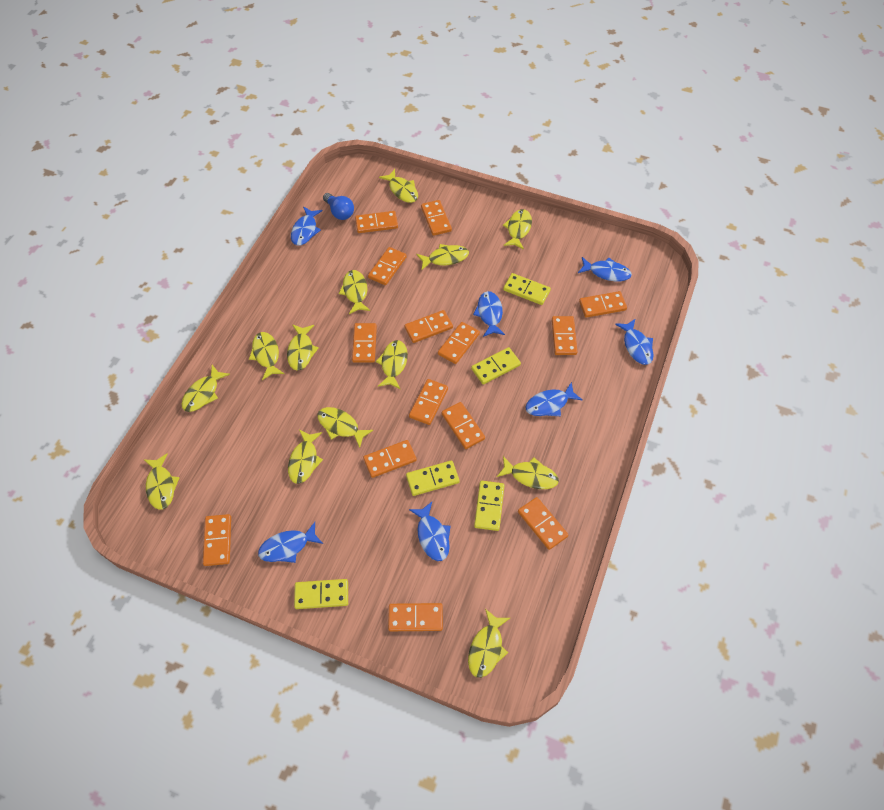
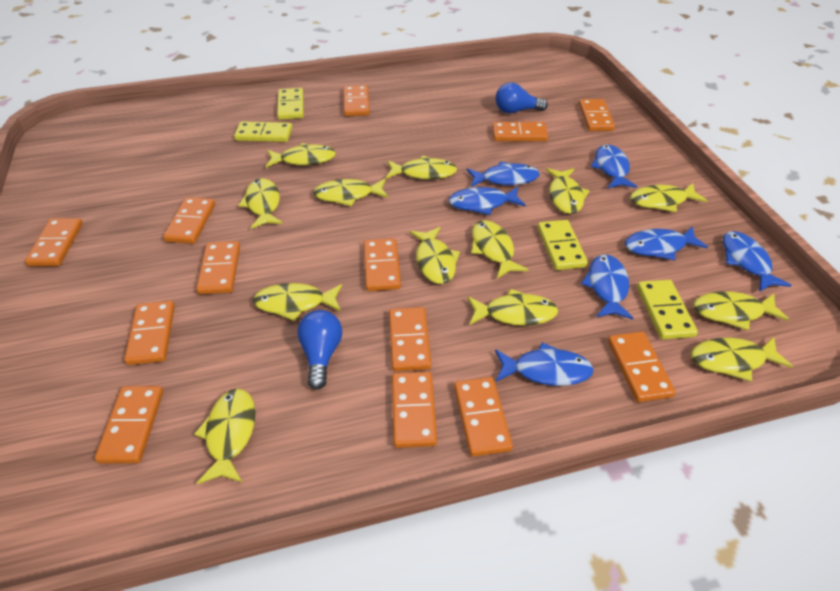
blue light bulb: [323,193,354,220] = 1 -> [297,310,342,390] [495,82,548,113] = 2
orange domino: [203,514,231,566] [352,323,377,363] [355,211,398,233] [363,440,417,478] [368,247,407,285] [388,603,443,631] [405,310,453,343] [409,379,448,425] [421,200,452,236] [438,322,480,364] [442,402,485,449] [518,497,568,550] [552,316,577,355] [579,291,627,318] = 14 -> [25,218,83,267] [95,386,163,464] [124,301,175,365] [163,197,215,244] [196,241,240,294] [343,85,370,116] [364,238,401,291] [389,307,431,371] [392,372,437,448] [454,377,513,457] [492,122,548,141] [579,99,615,131] [608,332,676,402] = 13
yellow domino: [294,579,348,609] [406,461,459,496] [471,347,521,384] [474,481,504,531] [503,273,551,305] = 5 -> [234,121,293,142] [277,88,304,120] [538,220,588,270] [637,280,698,339] = 4

